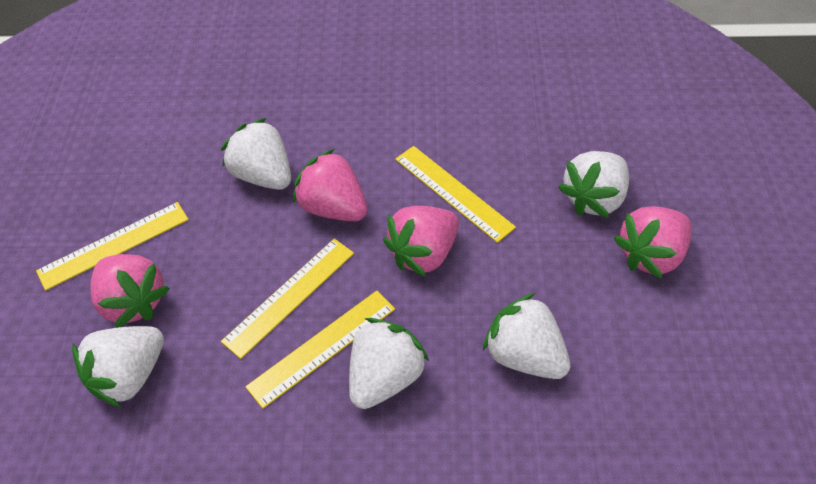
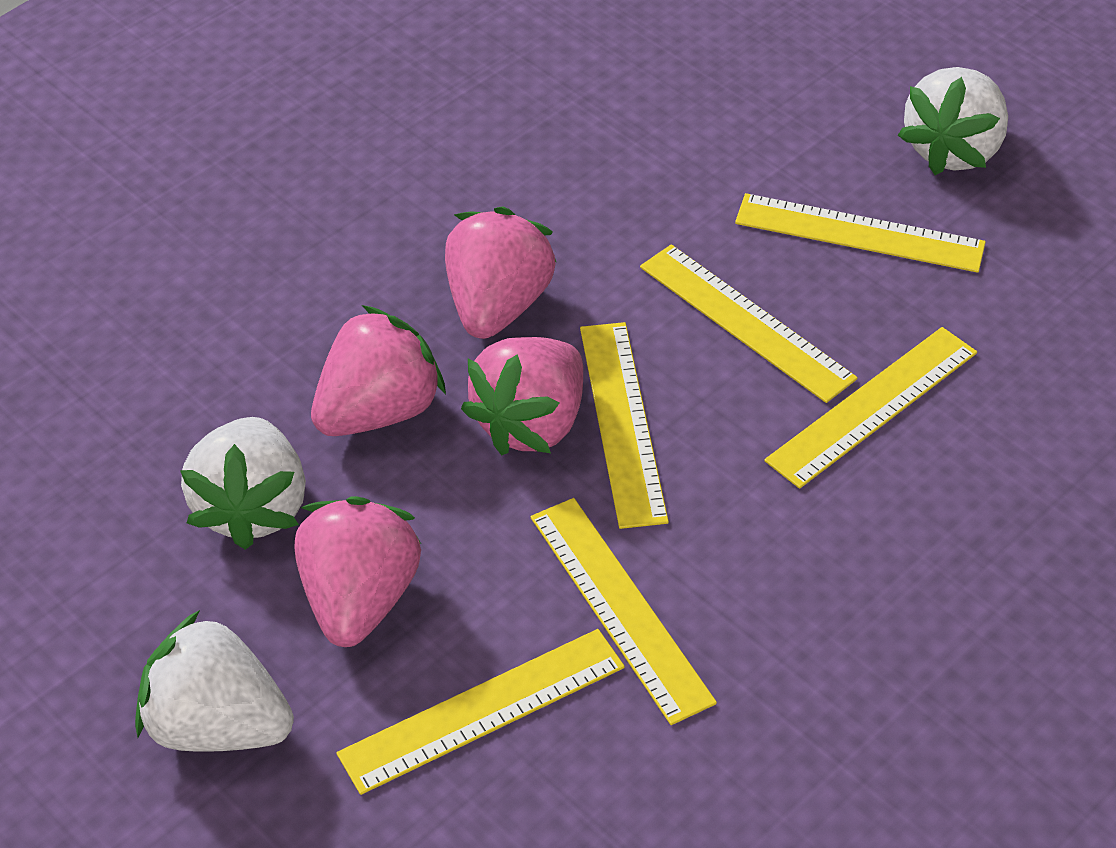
white strawberry: [72,326,164,408] [221,118,291,190] [349,318,429,409] [483,293,570,379] [558,151,629,218] = 5 -> [135,610,294,752] [180,417,306,550] [898,67,1008,175] = 3
yellow ruler: [36,202,189,291] [221,239,354,359] [245,291,395,408] [395,146,516,243] = 4 -> [337,629,625,795] [531,498,717,725] [580,322,669,529] [640,244,858,403] [735,193,986,273] [764,327,977,489] = 6

